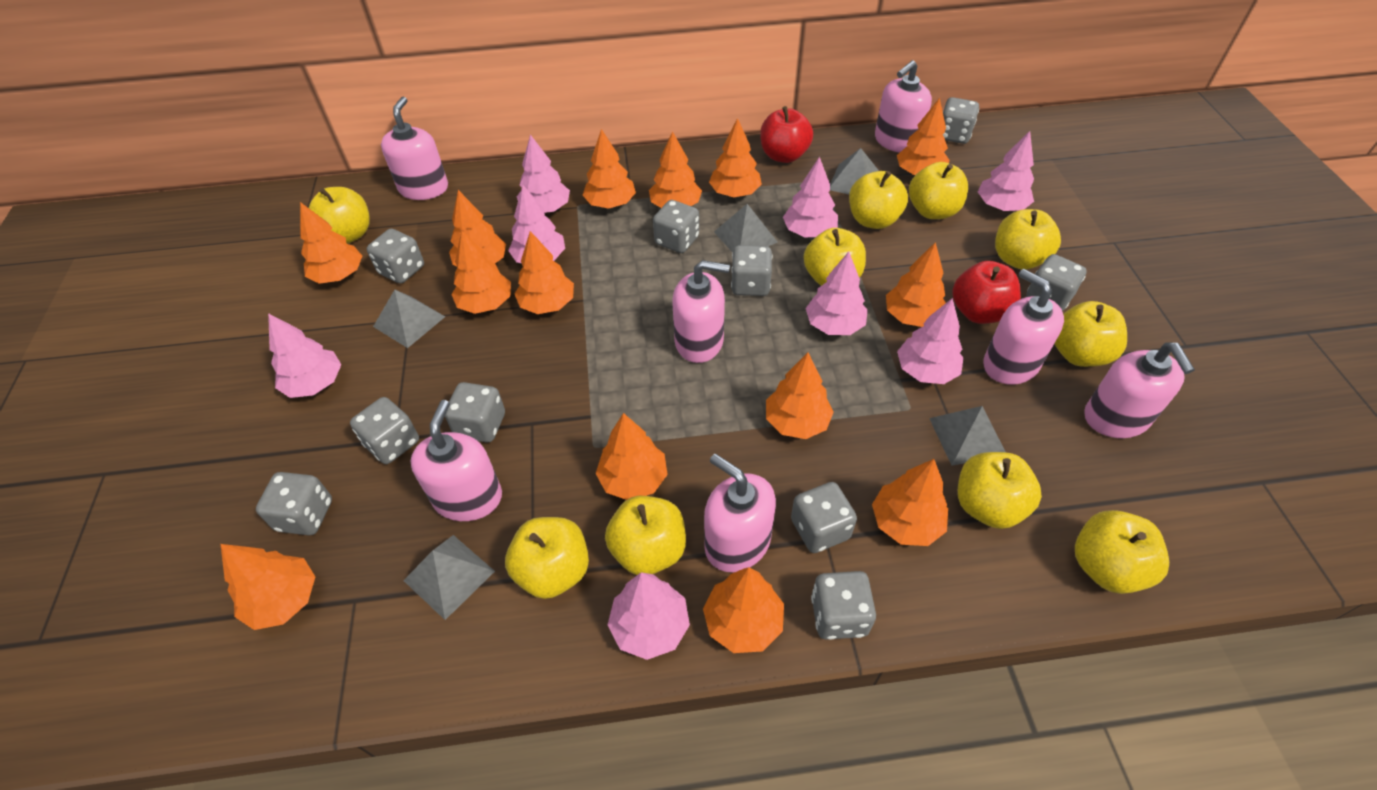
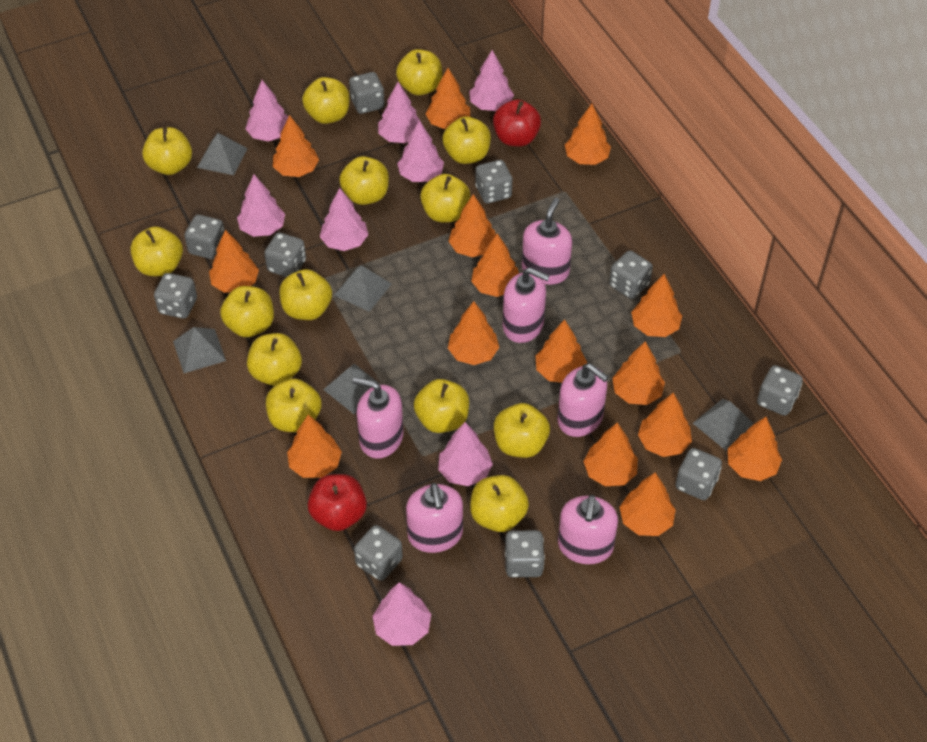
orange tree: [221,544,315,630] [300,202,362,284] [449,190,506,266] [451,231,511,314] [515,231,574,314] [583,129,636,209] [595,413,668,500] [649,131,702,208] [703,567,784,653] [709,118,762,197] [766,352,834,439] [872,459,948,546] [886,242,946,327] [897,98,950,175] = 14 -> [209,230,259,293] [273,115,319,177] [287,415,342,478] [426,68,470,129] [448,301,499,365] [449,194,496,257] [471,233,519,297] [536,319,587,383] [565,104,611,165] [583,423,638,486] [612,341,665,405] [619,472,676,536] [631,274,682,337] [638,393,692,457] [728,417,782,481] = 15
pink soap dispenser: [381,97,448,200] [410,400,502,521] [672,260,730,363] [704,454,776,572] [875,60,932,153] [984,269,1064,385] [1084,342,1195,438] = 7 -> [353,377,404,459] [406,483,463,553] [503,267,550,343] [522,198,572,285] [558,363,609,437] [558,495,618,564] = 6
yellow apple: [309,187,370,244] [505,517,589,599] [605,496,686,575] [804,228,866,286] [849,171,908,229] [909,162,968,219] [958,452,1042,529] [995,209,1061,269] [1055,301,1127,367] [1075,510,1169,594] = 10 -> [130,226,183,276] [142,127,192,175] [220,286,274,337] [247,333,302,386] [266,379,321,432] [279,269,332,320] [302,77,349,124] [339,156,389,205] [396,49,442,95] [414,379,469,433] [420,174,471,222] [443,116,491,164] [470,475,529,532] [494,403,550,458] = 14

